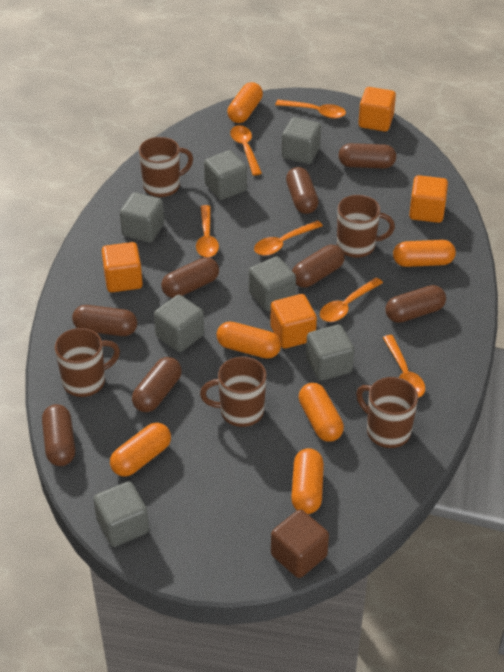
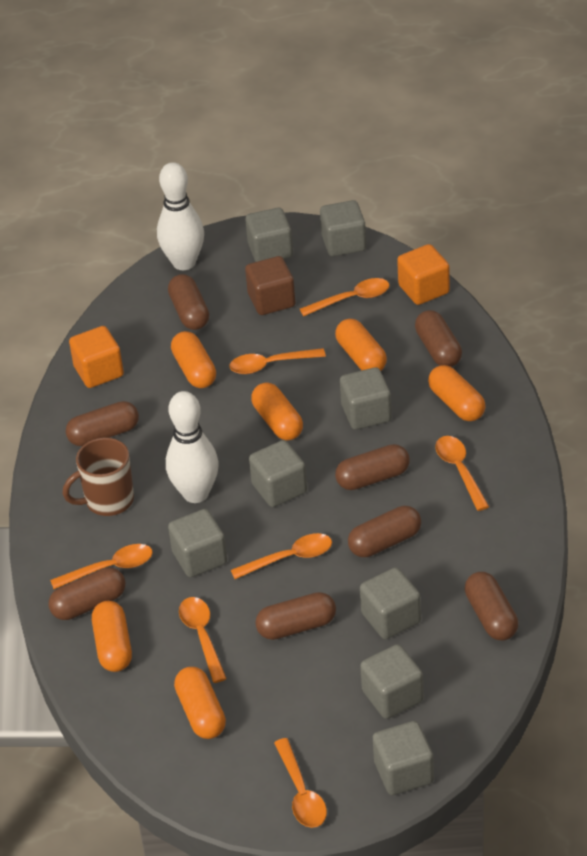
brown mug: [55,328,120,397] [139,137,193,197] [200,357,266,427] [337,195,395,258] [356,377,418,448] = 5 -> [63,438,134,516] = 1
grey cube: [93,481,149,547] [120,192,164,243] [154,295,204,352] [204,150,247,200] [249,256,296,311] [282,117,321,164] [306,325,354,381] = 7 -> [168,509,227,577] [245,208,293,262] [249,440,307,507] [320,200,366,256] [340,367,392,430] [360,567,421,639] [360,644,424,719] [373,721,434,795] = 8
orange cube: [102,242,143,292] [270,294,317,349] [358,87,396,132] [409,175,448,223] = 4 -> [69,326,124,388] [397,244,450,305] = 2
orange spoon: [196,205,219,257] [230,125,262,175] [254,220,323,256] [275,100,346,118] [320,278,383,322] [383,335,425,398] = 6 -> [50,544,153,589] [179,597,227,683] [230,348,326,374] [231,533,332,579] [274,738,327,828] [300,278,390,317] [435,436,489,511] = 7
white bowling pin: none = 0 -> [157,162,204,270] [166,391,219,503] = 2

